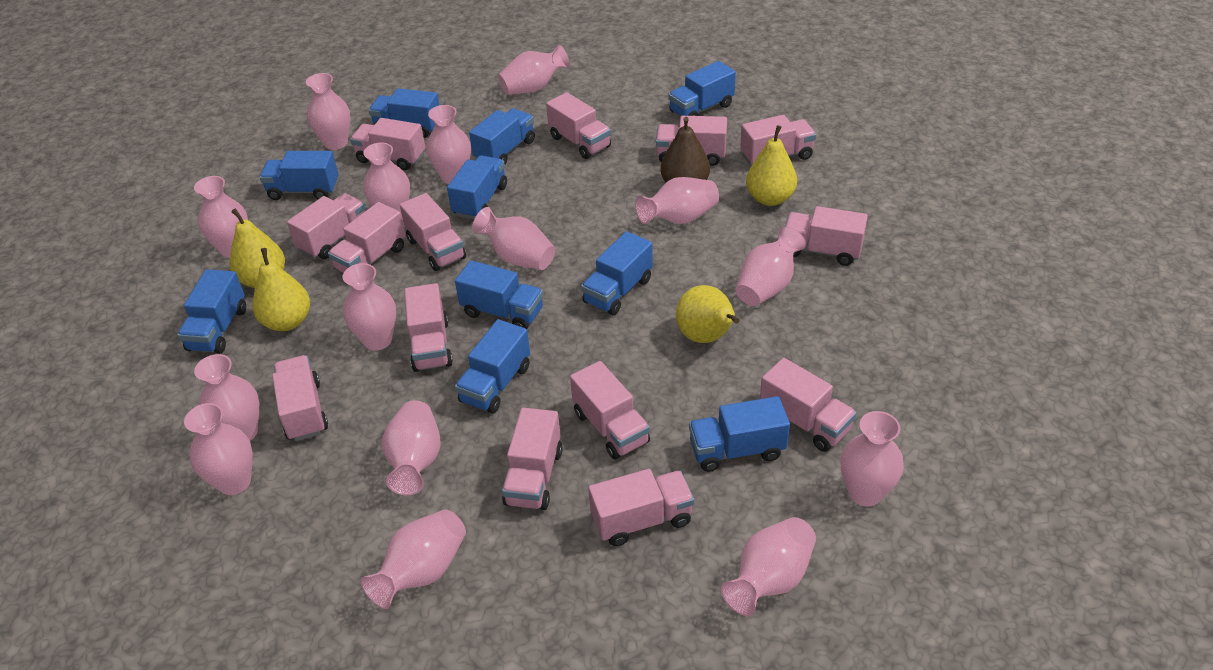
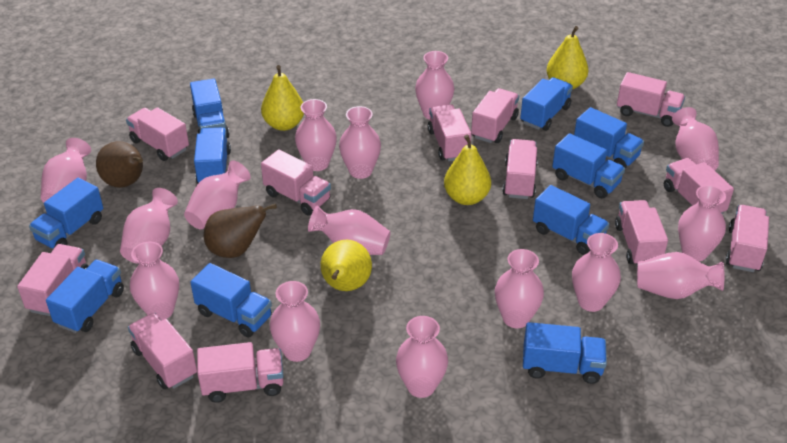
brown pear: [661,117,710,182] = 1 -> [96,141,143,188] [204,203,277,258] = 2
pink truck: [272,355,328,441] [287,193,366,259] [328,202,406,273] [350,118,425,170] [400,193,466,271] [404,283,453,372] [502,408,563,510] [546,92,611,159] [570,361,650,460] [588,469,694,546] [656,116,727,166] [740,115,816,166] [760,358,857,452] [785,206,868,266] = 14 -> [17,244,88,316] [126,107,189,161] [128,313,197,389] [197,342,284,403] [261,149,331,215] [428,104,472,161] [471,88,519,143] [502,139,538,199] [615,200,668,265] [617,72,685,127] [664,158,734,215] [725,205,769,272] = 12

